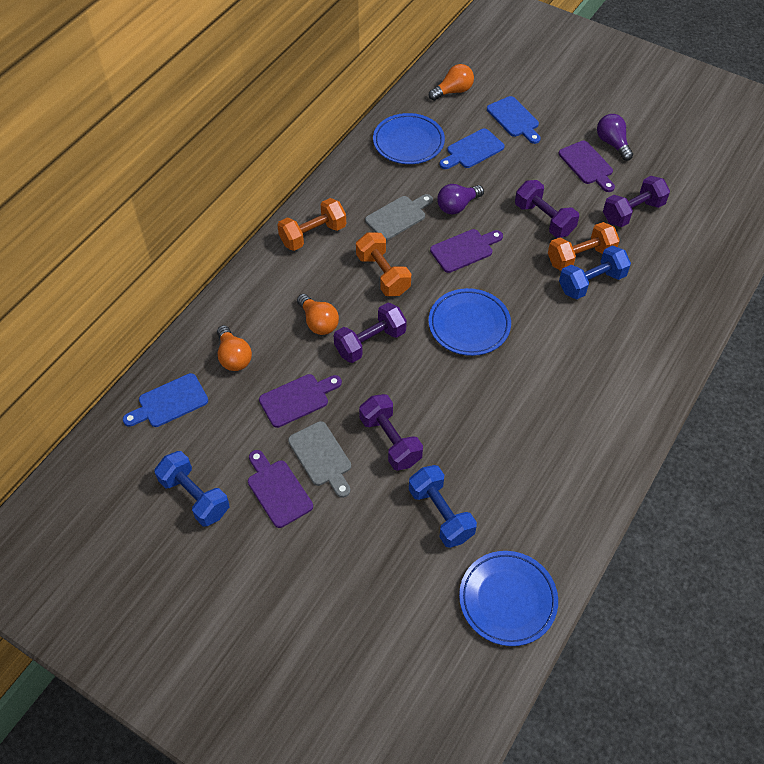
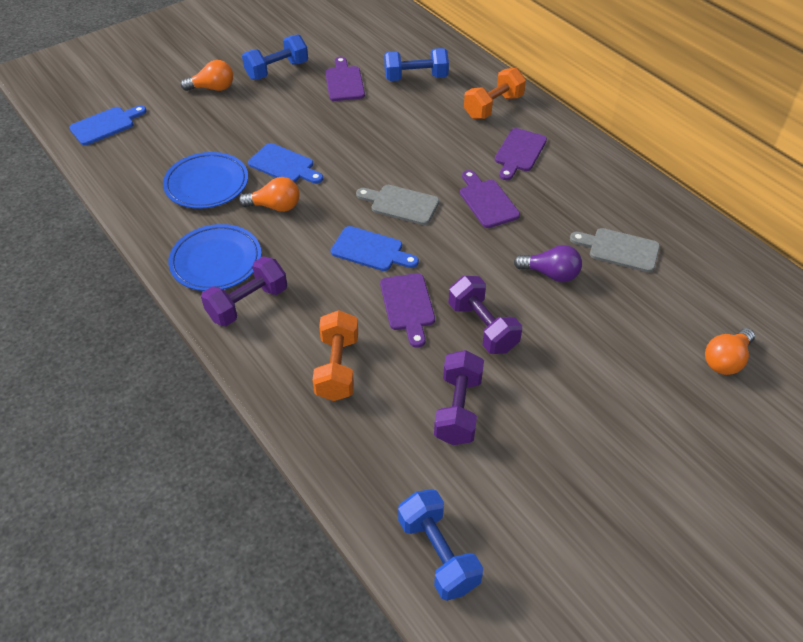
blue plate: [373,113,445,164] [429,288,511,356] [459,551,558,646] = 3 -> [163,152,248,209] [168,224,261,291] = 2
orange dumbbell: [277,198,346,251] [356,232,411,296] [548,222,620,271] = 3 -> [313,310,358,401] [464,68,526,119] = 2
purple dumbbell: [334,303,407,363] [359,394,423,471] [515,180,579,238] [603,176,670,227] = 4 -> [201,256,287,326] [434,350,484,445] [448,276,522,354] = 3
purple light bulb: [437,184,484,214] [597,114,633,161] = 2 -> [514,245,582,282] = 1

